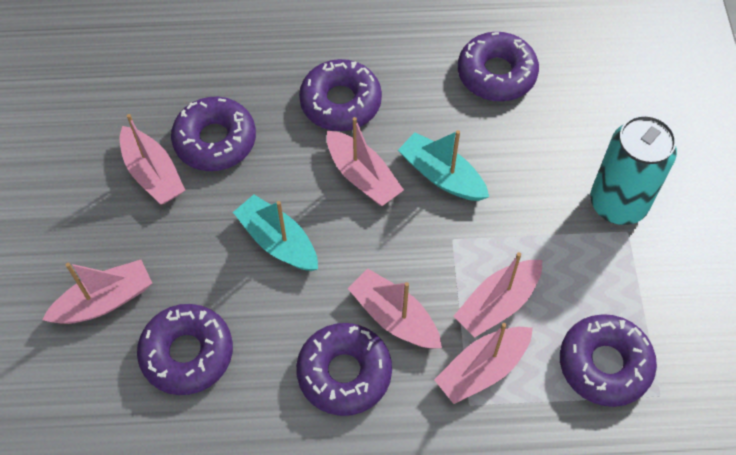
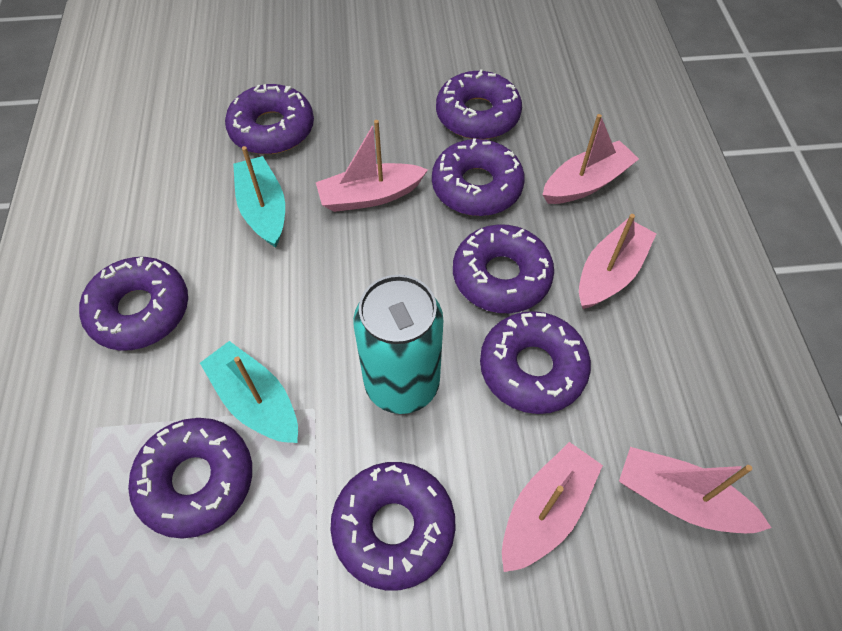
pink boat: [42,260,152,324] [120,114,185,205] [327,117,404,206] [347,268,442,349] [434,323,533,404] [453,252,542,338] = 6 -> [316,120,428,212] [502,442,603,572] [542,114,639,204] [579,214,656,309] [619,447,771,533] = 5
purple donut: [137,304,233,395] [171,97,256,171] [296,323,392,416] [299,59,382,131] [458,32,539,101] [560,314,657,407] = 6 -> [79,257,188,351] [128,418,252,539] [225,84,314,154] [330,462,456,591] [432,138,525,216] [436,69,522,139] [453,224,554,313] [480,311,591,414] = 8

